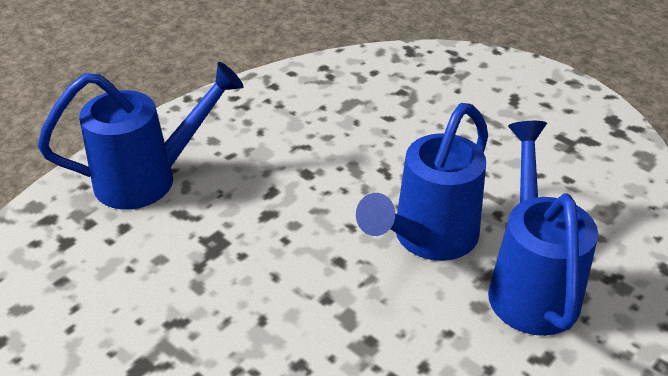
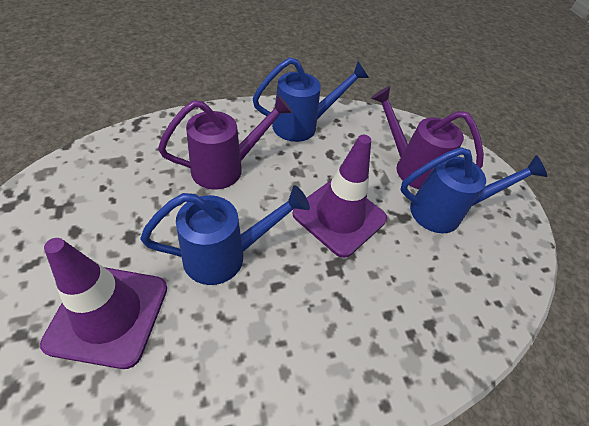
purple traffic cone: none = 0 -> [40,238,167,369] [292,135,387,258] = 2
purple watering can: none = 0 -> [158,94,293,189] [371,86,484,189] = 2

